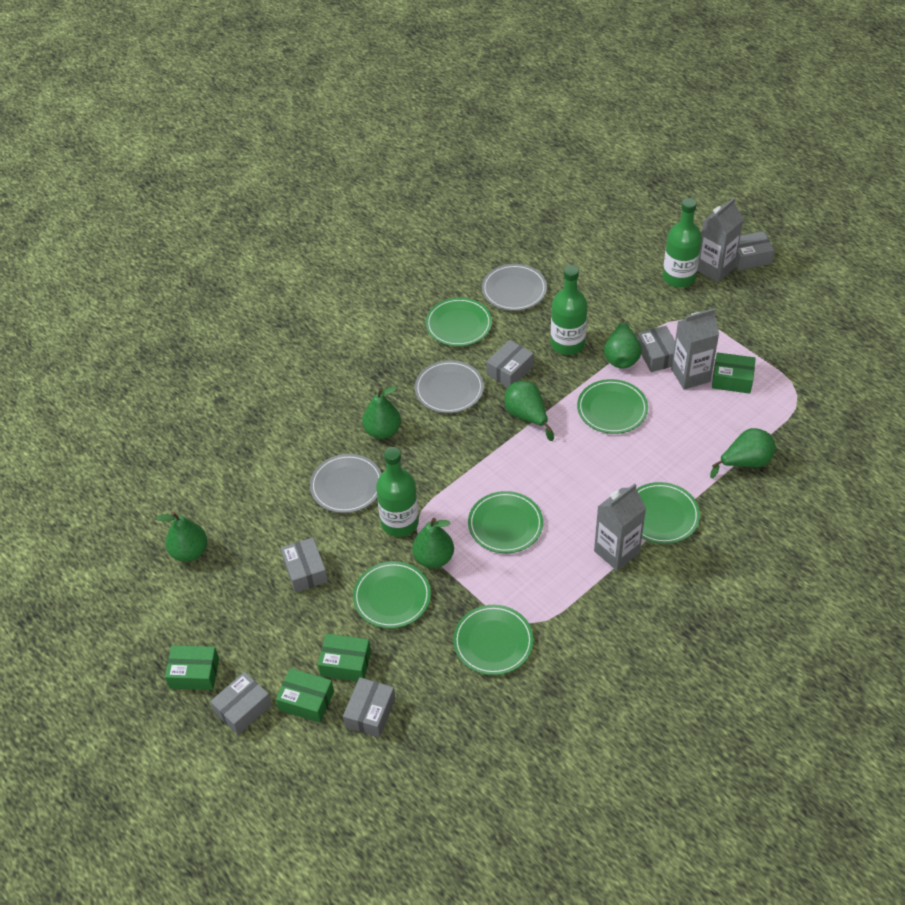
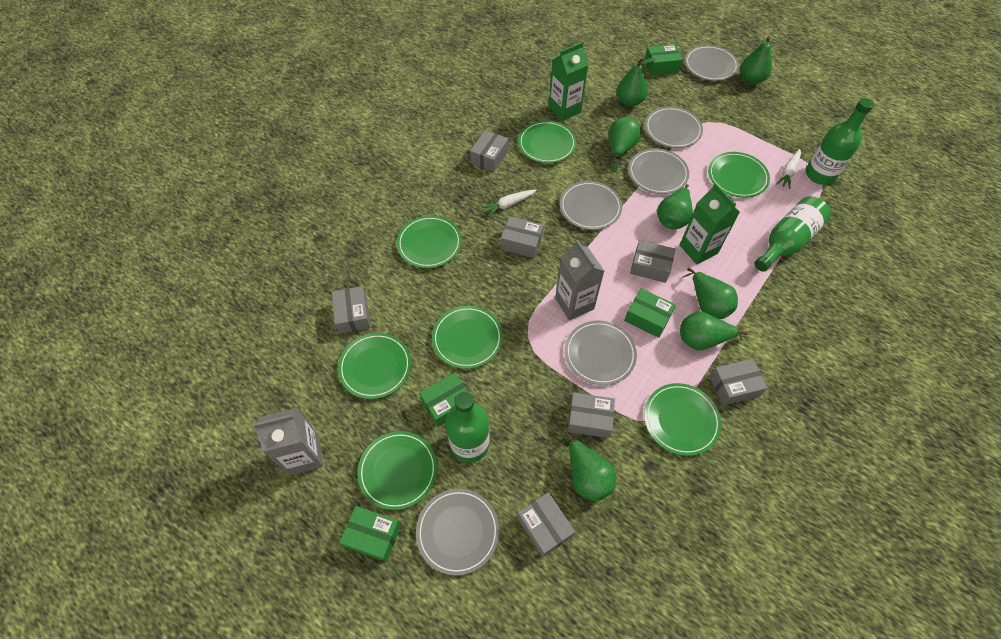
green carton: none = 0 -> [549,42,588,121] [680,183,740,264] = 2
green pear: [156,512,207,562] [362,387,401,439] [412,518,454,568] [504,381,554,441] [604,318,642,369] [710,428,776,478] = 6 -> [562,432,616,501] [609,117,641,173] [617,58,655,106] [657,184,693,230] [680,311,748,350] [682,267,738,319] [741,36,772,84] = 7
green plate: [353,561,431,628] [425,298,492,346] [453,605,534,675] [468,491,543,553] [577,379,648,434] [636,482,700,544] = 6 -> [338,333,411,399] [358,431,437,510] [397,216,462,268] [432,306,503,369] [518,120,577,163] [644,383,721,456] [708,152,770,198] = 7
grey box: [210,672,272,735] [281,537,328,593] [343,677,395,738] [486,340,534,387] [637,326,675,372] [735,231,775,270] = 6 -> [332,286,370,334] [470,130,509,172] [501,216,544,258] [517,492,575,557] [567,393,615,438] [630,240,675,283] [709,359,768,406] = 7
grey carton: [594,484,646,571] [671,308,719,390] [697,198,744,282] = 3 -> [252,408,323,475] [555,240,604,320] = 2
grey plate: [310,454,382,513] [415,360,484,413] [482,264,547,311] = 3 -> [416,489,499,576] [560,181,622,230] [565,321,637,385] [629,148,689,194] [645,107,703,148] [685,45,739,81] = 6
white carrot: none = 0 -> [481,189,536,217] [776,149,801,189] = 2

